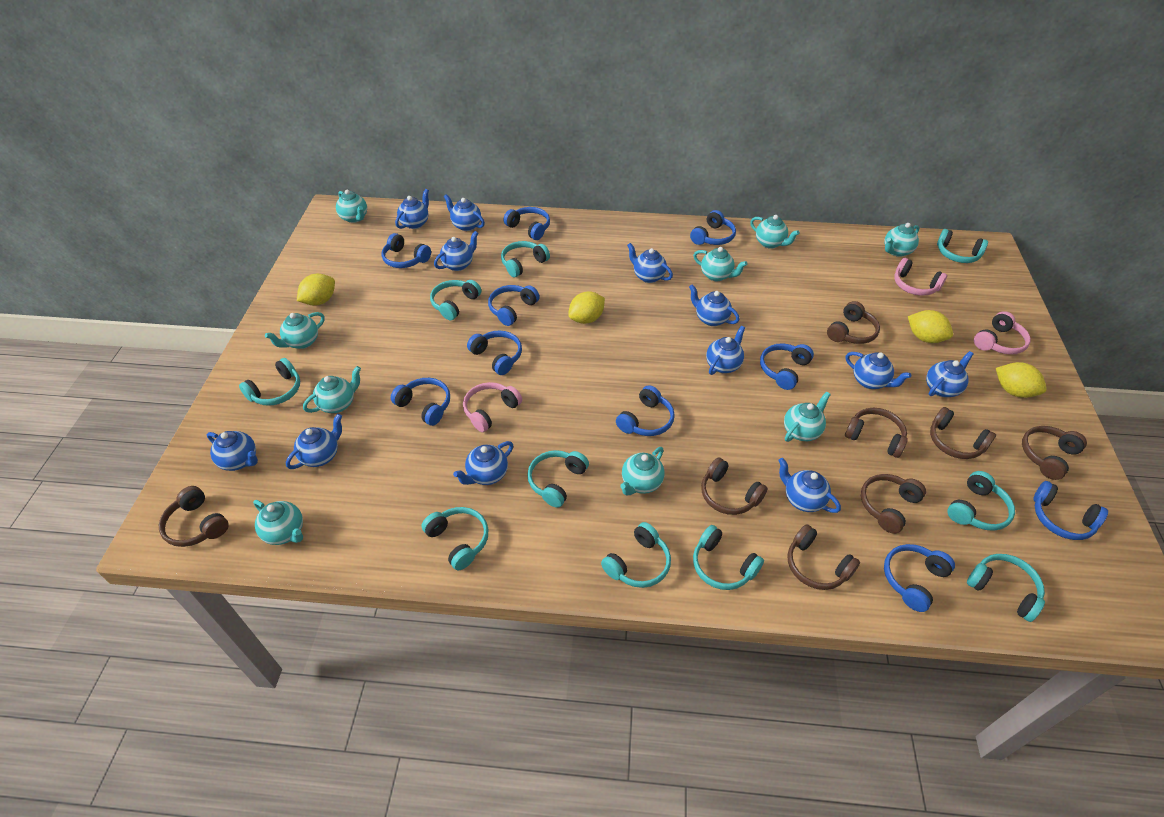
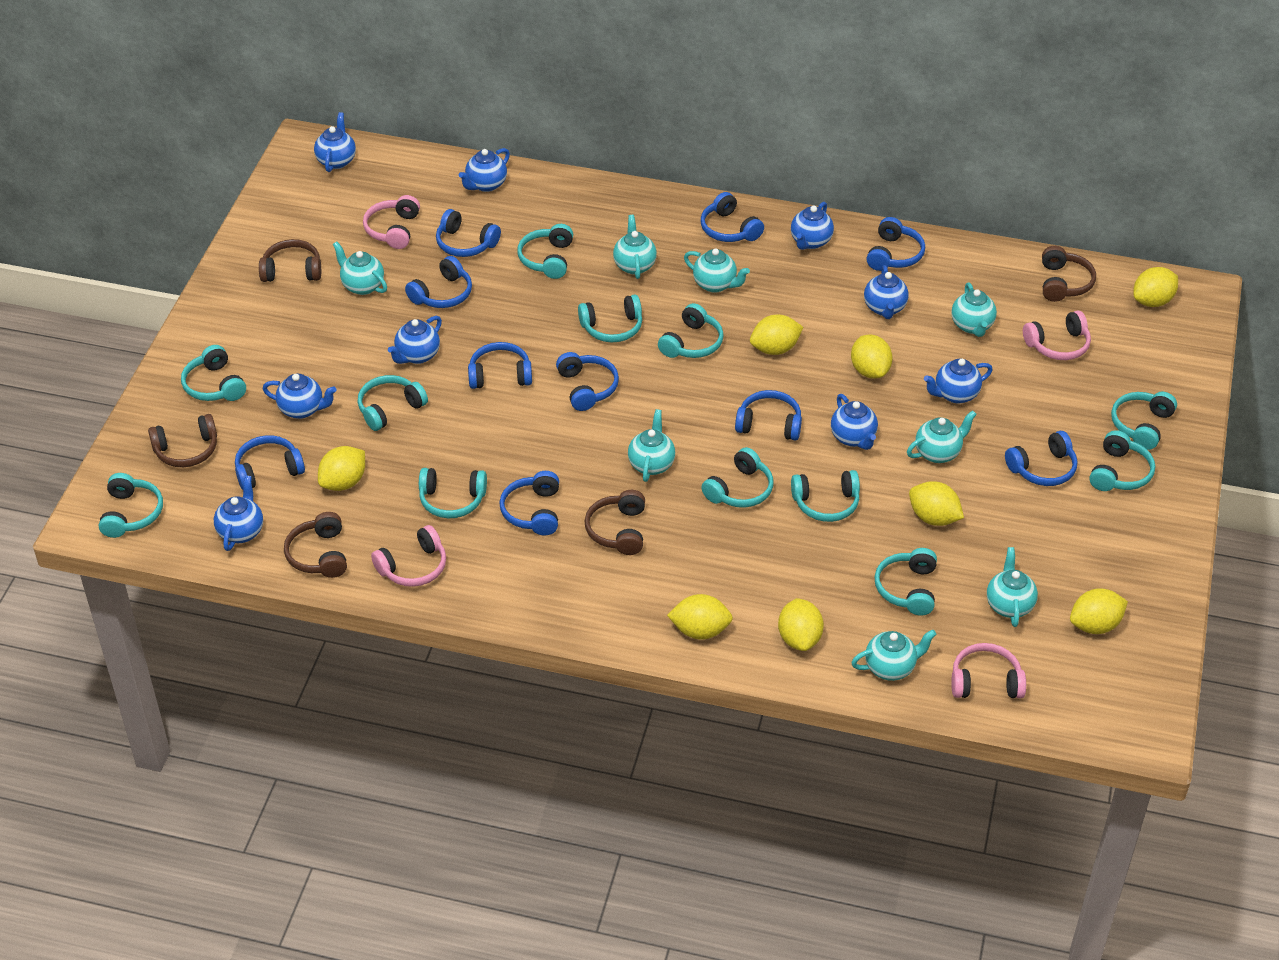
blue teapot: [207,431,258,471] [286,414,342,469] [395,189,429,229] [434,231,478,271] [444,194,485,231] [453,441,513,485] [627,243,673,283] [689,284,740,326] [706,325,745,375] [778,458,841,513] [846,352,911,389] [926,351,973,397] = 12 -> [214,476,263,551] [263,374,337,419] [314,112,356,172] [388,316,442,364] [459,148,510,192] [791,202,834,250] [831,394,878,450] [864,265,909,319] [924,359,993,404] = 9
brown headphones: [159,486,229,547] [701,457,767,515] [787,524,860,590] [827,301,880,344] [845,408,908,458] [861,474,926,534] [930,407,996,459] [1022,426,1087,480] = 8 -> [148,414,217,467] [259,239,321,282] [284,512,347,578] [585,490,645,555] [1042,246,1096,302] = 5
pink headphones: [463,382,522,432] [894,258,947,296] [974,311,1031,355] = 3 -> [363,195,420,249] [371,525,446,587] [951,643,1026,698] [1023,310,1091,360] = 4
turquoise headphones: [239,358,300,406] [421,507,488,570] [430,280,481,320] [501,241,550,277] [527,450,589,508] [601,522,671,588] [693,525,764,590] [937,229,988,263] [947,471,1015,531] [967,554,1045,622] = 10 -> [99,473,163,538] [181,345,246,401] [358,375,428,431] [419,468,487,518] [517,224,573,279] [578,295,642,342] [658,303,724,358] [701,447,773,508] [791,470,860,522] [874,548,937,615] [1089,430,1155,491] [1111,392,1177,450] = 12
turquoise teapot: [253,500,303,545] [265,312,325,349] [303,366,361,413] [336,190,367,223] [620,447,665,495] [693,247,747,281] [750,215,800,249] [784,392,831,442] [884,223,920,257] = 9 -> [333,242,387,295] [613,215,657,279] [628,409,675,482] [684,249,750,293] [851,629,936,681] [907,410,977,463] [951,282,997,337] [987,547,1038,627] = 8
yellow lemon: [297,274,335,306] [568,291,605,324] [908,310,953,343] [996,362,1047,398] = 4 -> [318,446,365,491] [667,594,733,640] [750,315,803,355] [778,598,824,651] [851,334,893,379] [909,481,964,526] [1070,588,1128,634] [1133,267,1178,307] = 8

